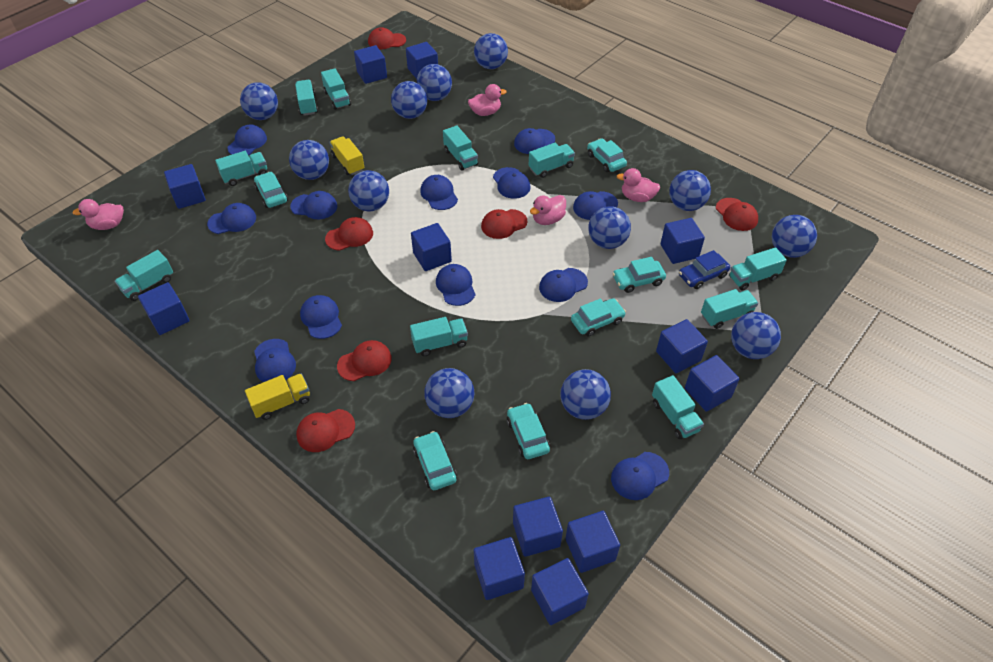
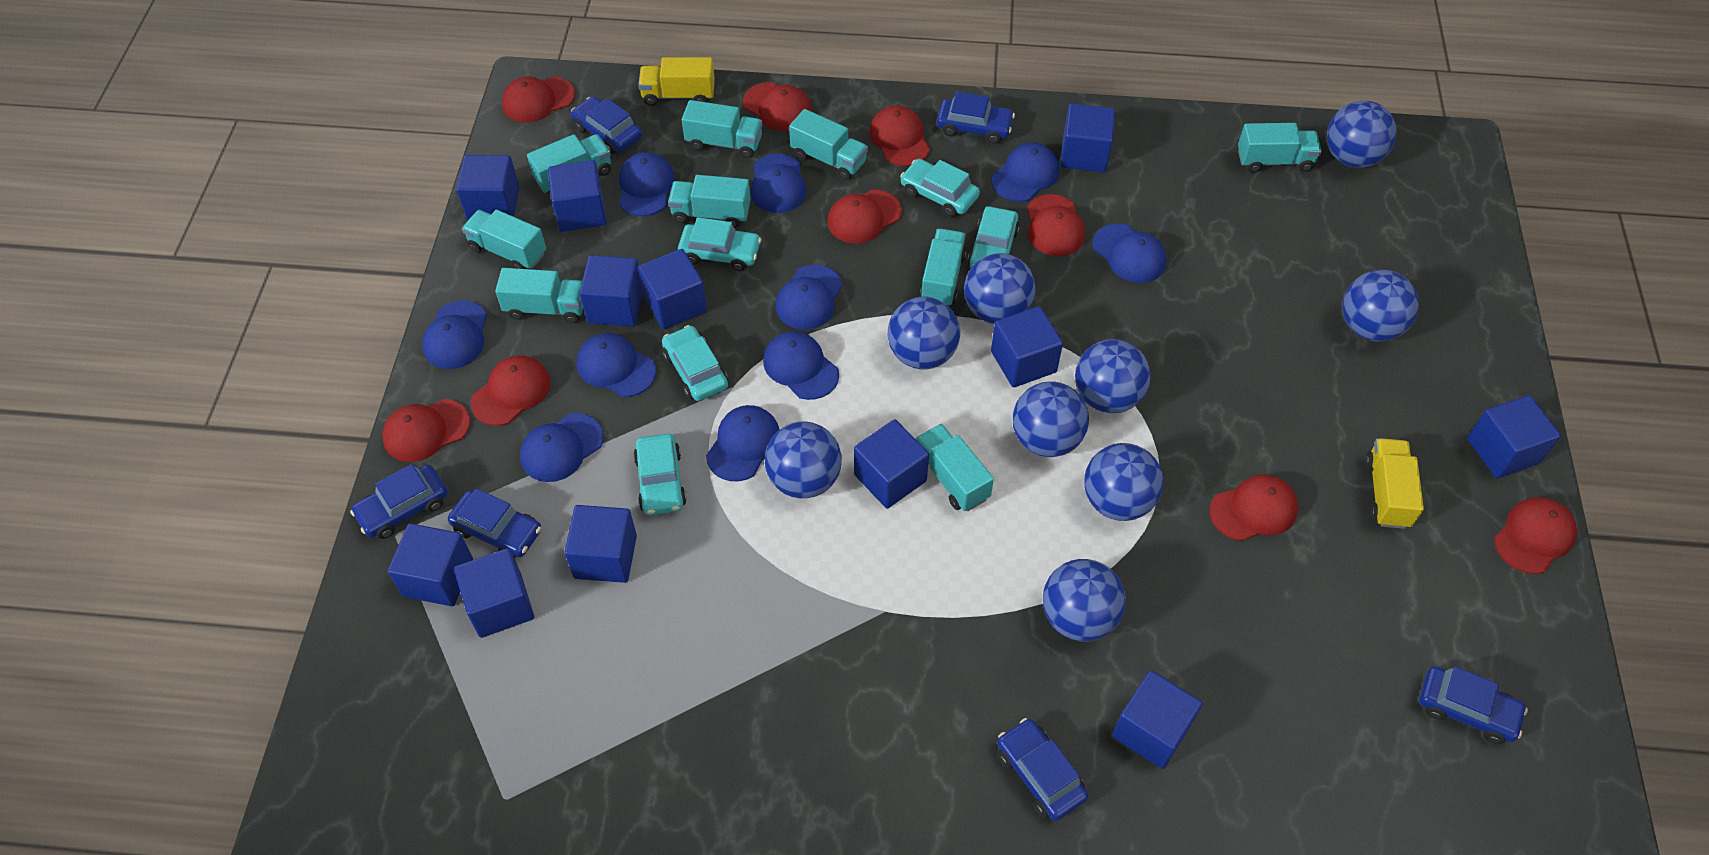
blue ball: [240,82,278,120] [289,140,329,180] [348,170,389,211] [391,81,427,119] [417,64,452,101] [424,368,475,418] [474,33,508,69] [561,369,611,420] [588,206,631,249] [669,170,711,211] [731,312,781,359] [772,215,817,258] = 12 -> [765,421,842,498] [888,297,960,369] [964,253,1036,324] [1013,381,1089,457] [1043,559,1126,642] [1075,339,1150,413] [1084,443,1164,521] [1327,101,1397,168] [1343,270,1419,342] = 9
blue cap: [207,203,256,234] [228,125,267,155] [254,339,296,382] [290,191,337,219] [300,295,342,339] [420,175,458,210] [436,264,476,306] [493,167,531,199] [514,128,555,154] [539,268,588,302] [573,191,618,220] [611,452,669,500] = 12 -> [422,300,487,369] [520,413,603,482] [577,333,656,397] [619,152,675,216] [706,405,780,481] [750,154,807,213] [763,331,839,400] [776,265,843,330] [992,143,1059,202] [1093,224,1167,283] = 10
blue car: [679,250,730,289] = 1 -> [350,464,448,539] [448,488,542,559] [571,96,642,154] [937,92,1015,144] [997,718,1088,821] [1419,666,1528,744] = 6
pink duck: [72,199,124,230] [468,84,507,116] [530,195,566,225] [617,168,660,202] = 4 -> none = 0
red cap: [296,409,355,452] [325,217,373,251] [337,340,392,381] [368,27,406,49] [481,209,528,239] [716,198,758,231] = 6 -> [382,399,470,462] [470,355,551,426] [502,77,575,123] [743,82,812,131] [827,190,902,244] [869,105,930,166] [1027,194,1085,256] [1209,474,1298,541] [1494,497,1577,574] = 9
turquoise car: [254,172,288,208] [413,431,457,490] [507,403,550,459] [571,298,626,336] [587,139,627,172] [612,257,666,293] = 6 -> [634,433,687,516] [662,325,728,401] [678,217,761,271] [900,159,980,217] [968,206,1020,268] = 5
turquoise truck: [115,250,173,301] [215,151,267,186] [295,80,318,116] [321,68,351,110] [410,317,468,356] [443,125,478,171] [529,143,575,178] [652,375,704,439] [701,289,758,329] [729,247,787,291] = 10 -> [462,209,546,269] [495,268,583,323] [527,134,611,193] [668,175,751,228] [682,100,762,158] [789,109,868,180] [916,424,994,511] [920,229,967,305] [1238,123,1322,173] = 9

